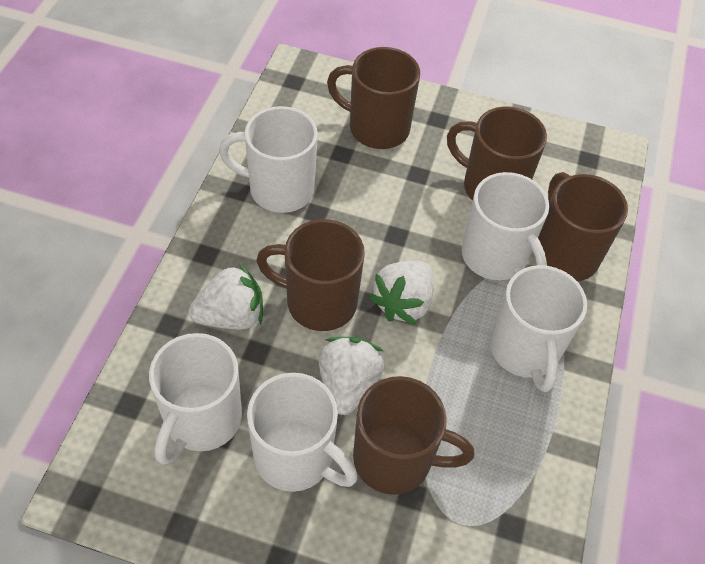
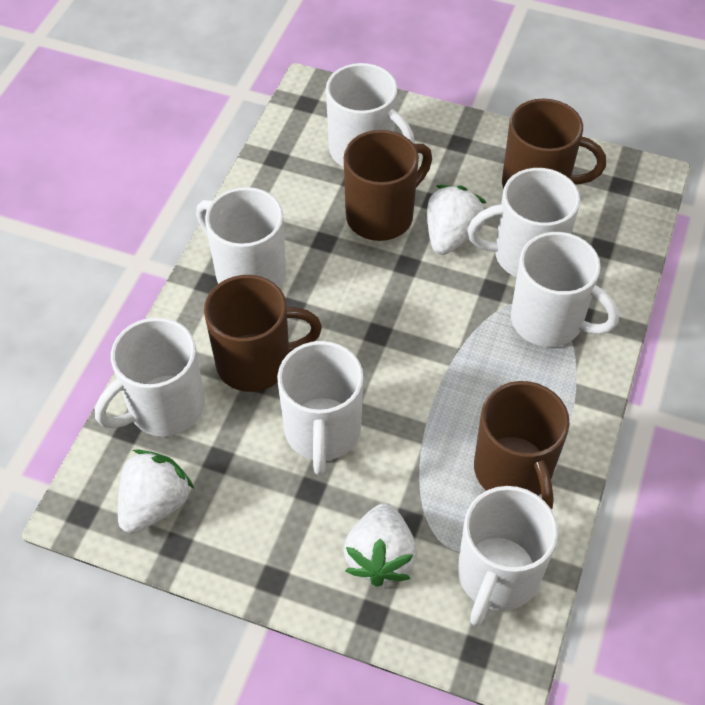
brown mug: [256,219,365,331] [327,47,420,149] [353,376,474,495] [447,106,547,201] [538,172,628,281] = 5 -> [204,275,322,392] [344,130,432,241] [474,381,570,510] [502,98,606,189] = 4
white mug: [149,333,242,465] [219,106,318,213] [247,373,357,492] [461,172,549,280] [490,265,587,392] = 5 -> [95,317,205,436] [196,187,286,288] [277,341,364,475] [326,63,415,167] [458,486,558,626] [467,168,580,277] [511,232,619,347] = 7

